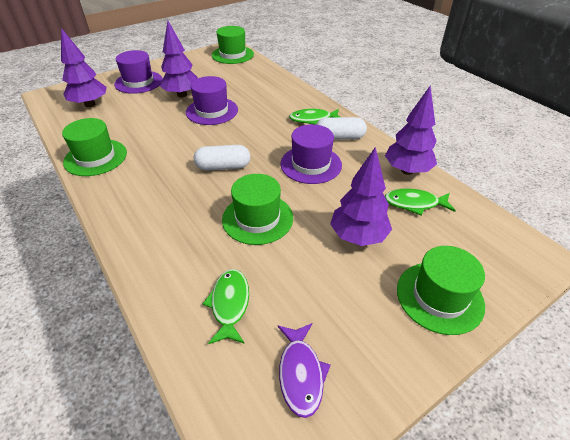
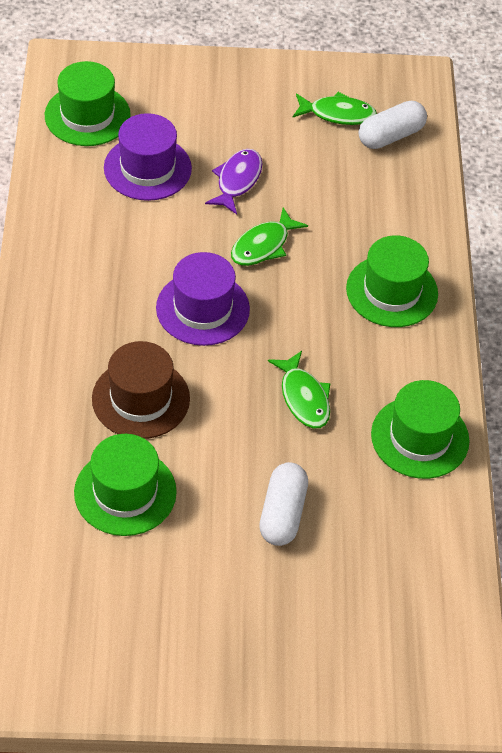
brown hat: none = 0 -> [92,341,190,439] = 1
purple hat: [114,50,163,94] [186,76,238,125] [280,124,342,184] = 3 -> [104,113,192,201] [156,252,250,346] = 2
purple tree: [61,28,107,107] [160,21,198,97] [330,147,392,246] [385,86,437,175] = 4 -> none = 0

